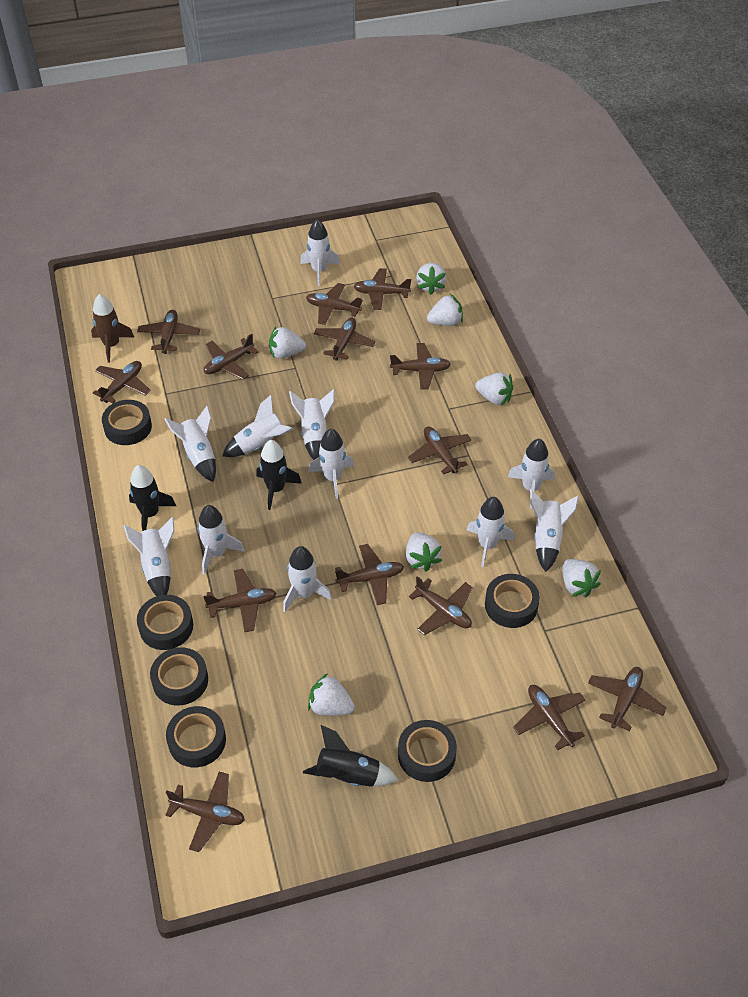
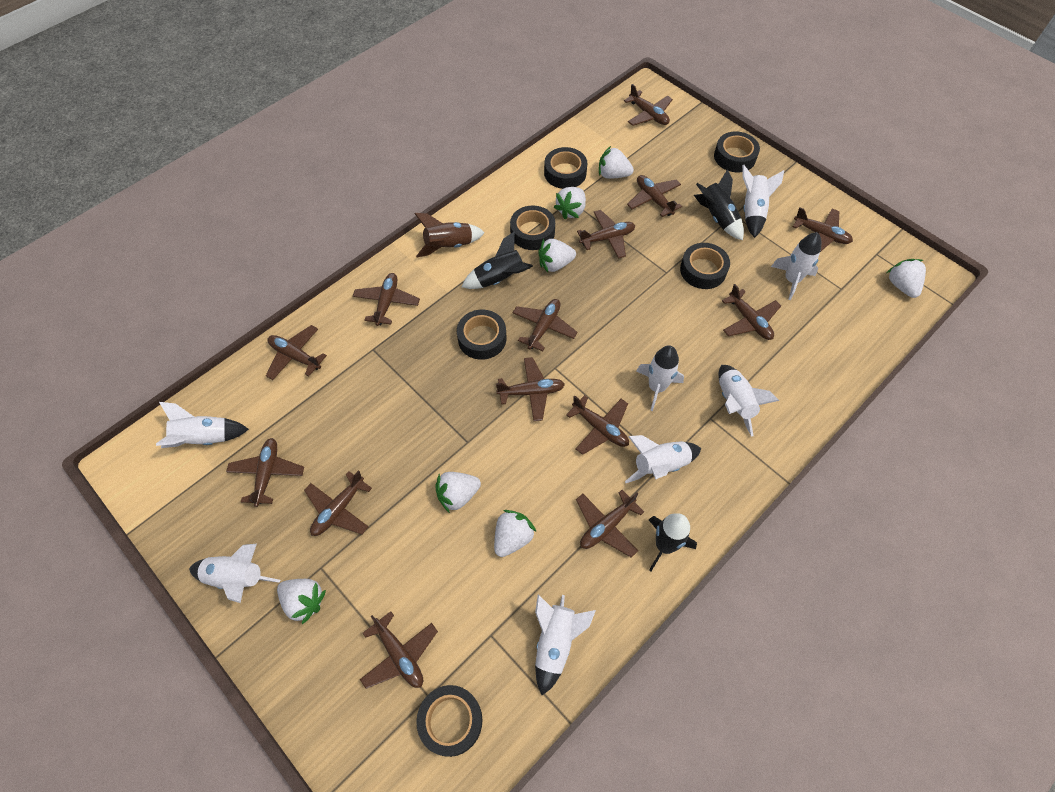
white rocket: [123,517,174,596] [164,406,216,482] [197,505,245,575] [222,395,293,457] [283,546,332,612] [289,389,335,460] [300,219,340,286] [308,429,354,499] [467,497,514,567] [508,438,555,509] [530,489,579,572] = 11 -> [156,402,249,448] [189,544,280,603] [535,595,596,695] [625,435,701,483] [636,345,684,411] [719,365,779,437] [742,165,784,238] [771,232,821,300] = 8

